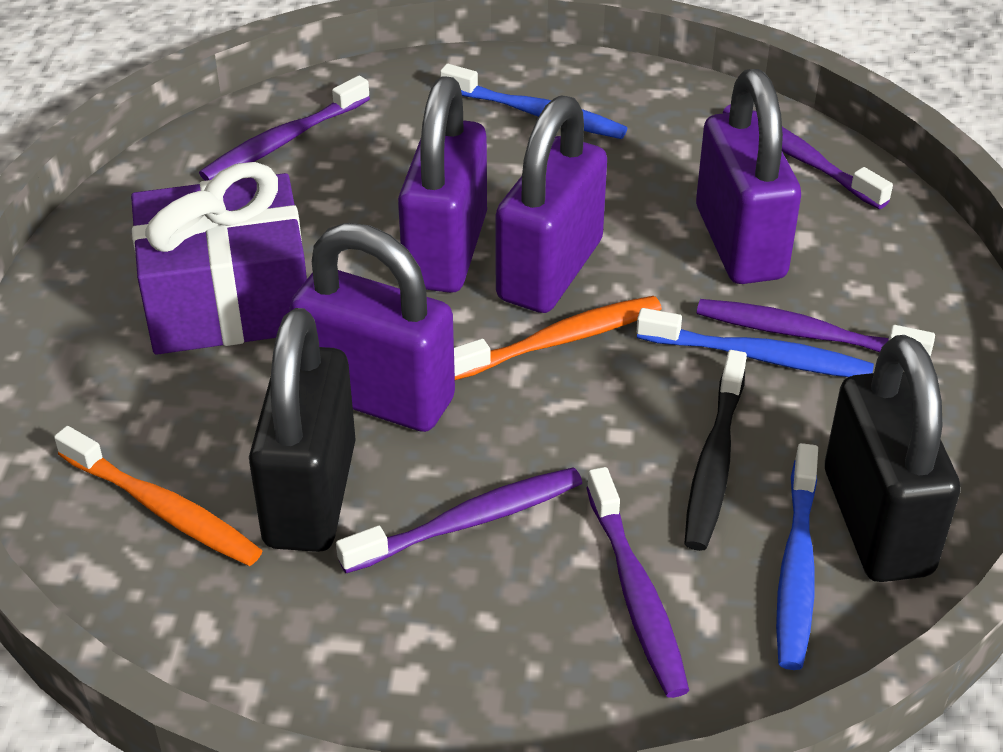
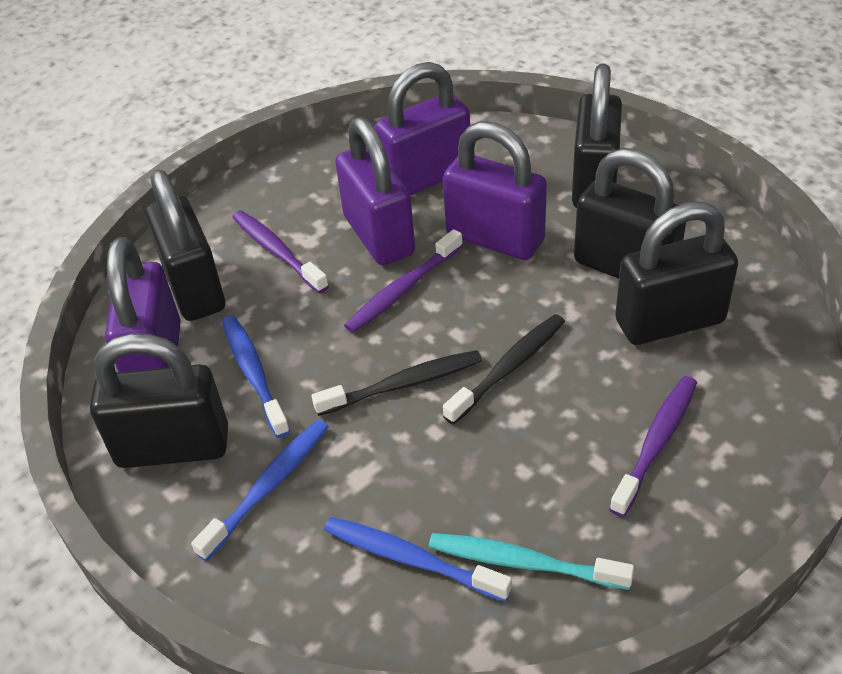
black padlock: [249,308,356,552] [825,335,960,582] = 2 -> [90,333,228,468] [145,170,225,321] [572,64,622,208] [574,148,686,279] [615,202,738,345] = 5
black toothbrush: [684,350,747,551] = 1 -> [311,350,482,416] [443,314,565,425] = 2
orange toothbrush: [54,426,263,566] [454,296,662,380] = 2 -> none = 0
purple gift: [131,162,307,355] = 1 -> none = 0
purple toothbrush: [199,75,370,181] [336,467,582,573] [587,467,689,698] [697,299,935,357] [723,104,893,209] = 5 -> [232,210,329,294] [344,229,463,333] [609,376,697,517] = 3
turquoise toothbrush: none = 0 -> [429,533,634,590] = 1

